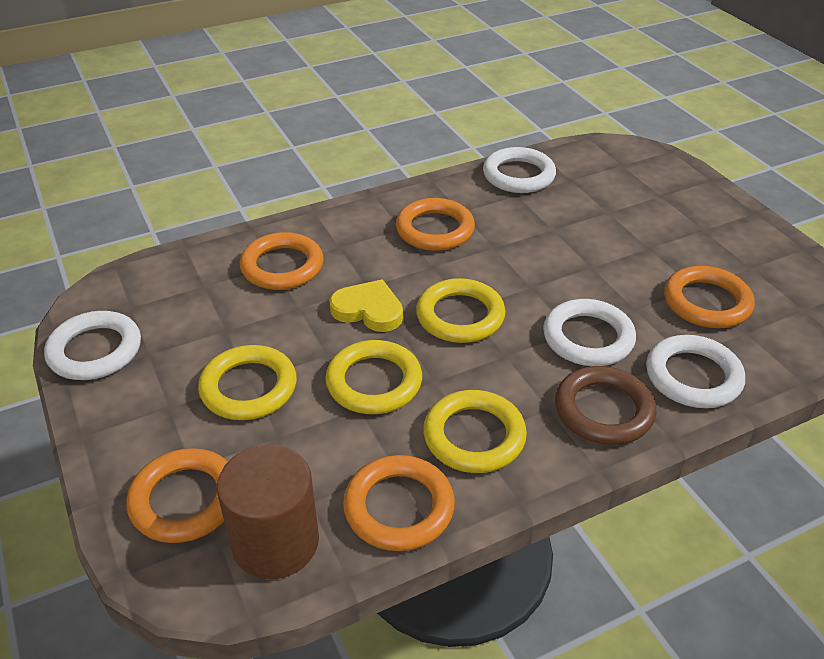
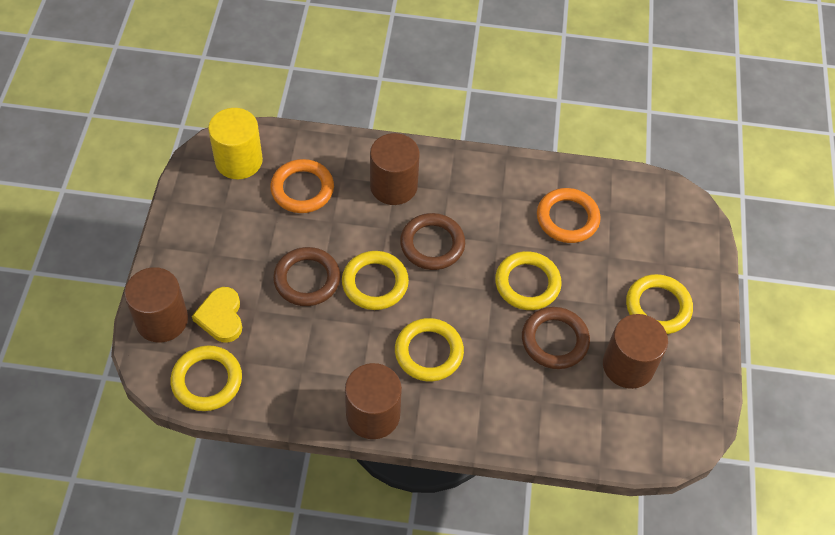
brown cylinder: [217,444,319,579] = 1 -> [124,267,188,343] [345,363,402,439] [370,133,420,205] [603,314,668,389] = 4
brown ring: [555,366,656,445] = 1 -> [273,247,340,306] [400,213,465,270] [522,307,590,369] = 3
orange ring: [126,448,228,543] [240,232,324,290] [343,455,455,551] [396,198,475,251] [664,266,755,328] = 5 -> [270,159,334,213] [537,188,601,243] = 2
white ring: [44,311,141,380] [483,147,556,193] [543,299,636,366] [646,335,745,408] = 4 -> none = 0
yellow cylinder: none = 0 -> [208,108,263,179] = 1
yellow ring: [198,345,297,420] [325,340,422,414] [416,278,505,343] [423,390,527,473] = 4 -> [170,346,242,411] [342,251,409,310] [395,318,464,381] [495,251,562,310] [626,274,693,334] = 5

